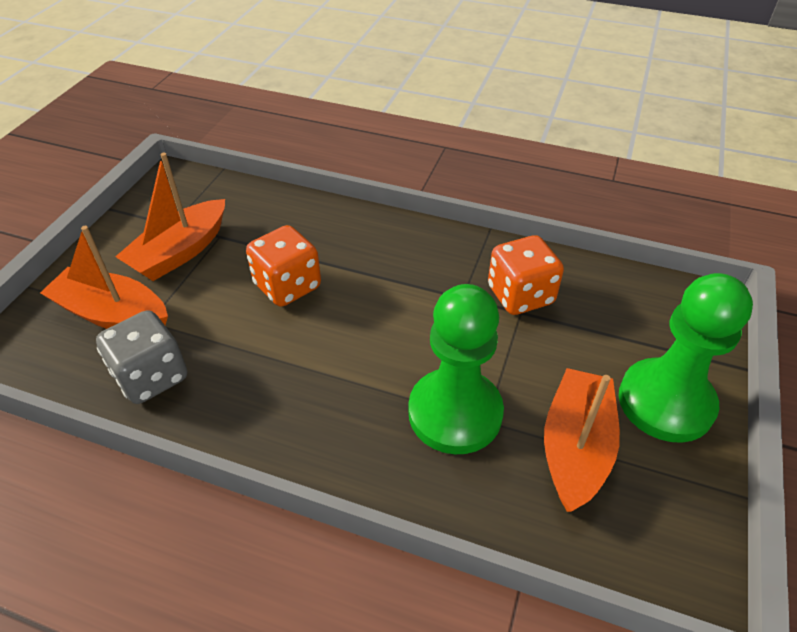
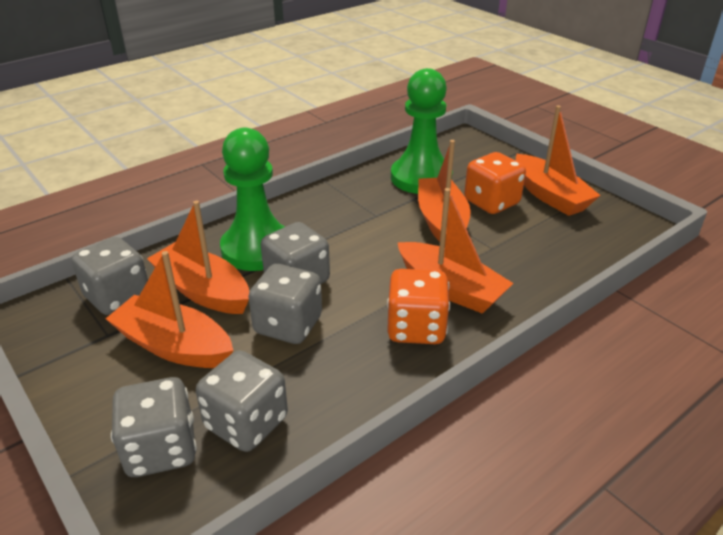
grey dice: [96,310,187,404] = 1 -> [72,237,148,315] [111,377,197,477] [196,350,288,452] [248,264,322,344] [261,222,330,284] = 5
orange boat: [40,226,168,329] [115,153,225,281] [544,368,620,512] = 3 -> [106,251,234,368] [147,201,249,314] [397,188,513,314] [418,140,471,244] [516,105,601,216] = 5

